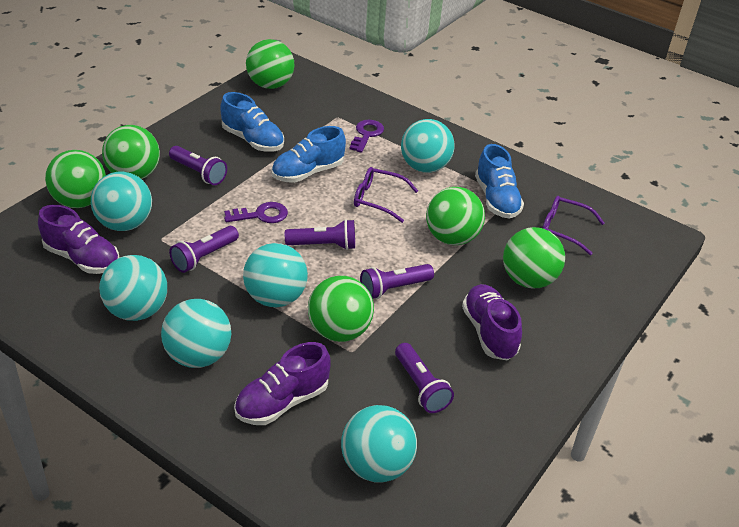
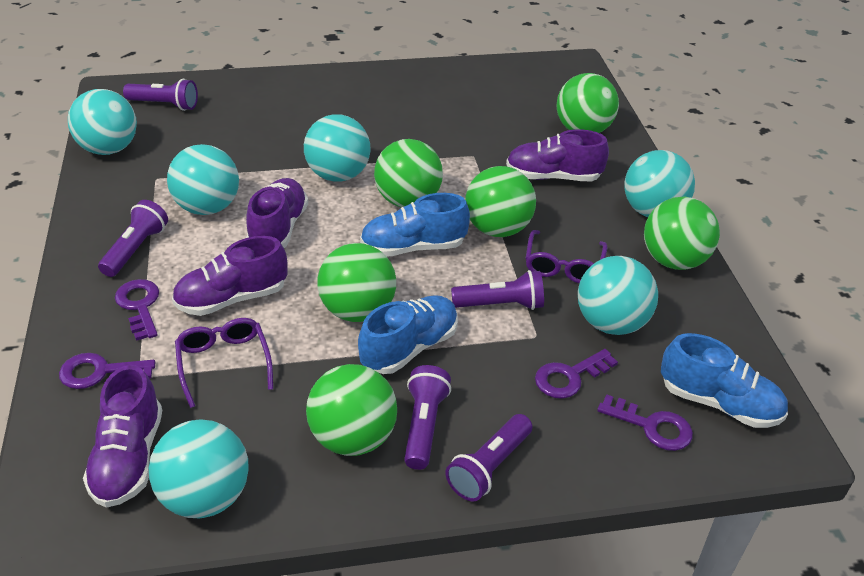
purple key: [224,202,288,223] [350,120,384,153] = 2 -> [59,353,155,389] [115,279,159,341] [535,349,618,399] [597,394,693,451] = 4
purple shoe: [38,205,119,274] [234,342,331,425] [462,284,522,360] = 3 -> [83,365,162,508] [172,236,288,316] [246,178,308,248] [506,129,609,181] = 4

